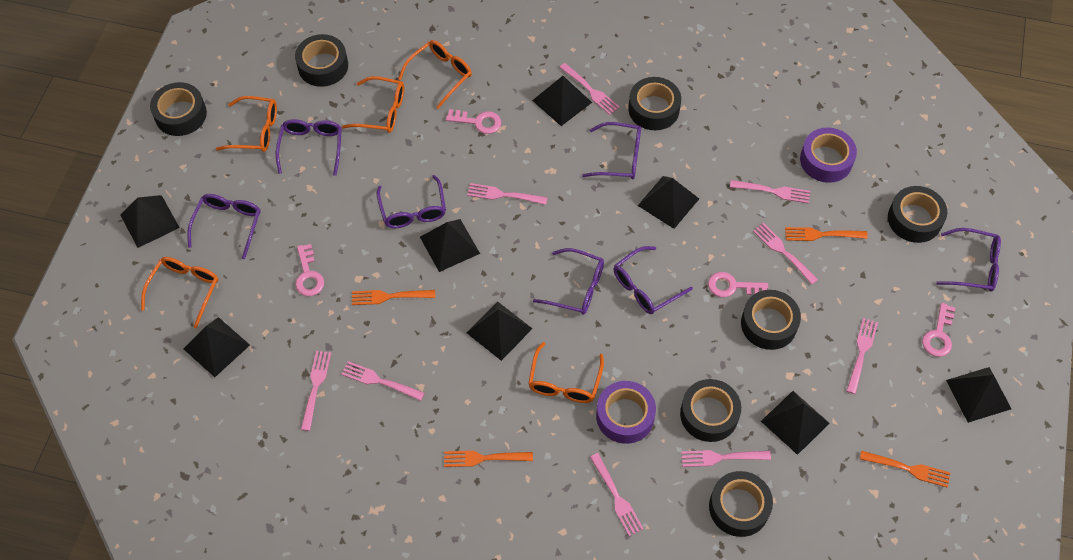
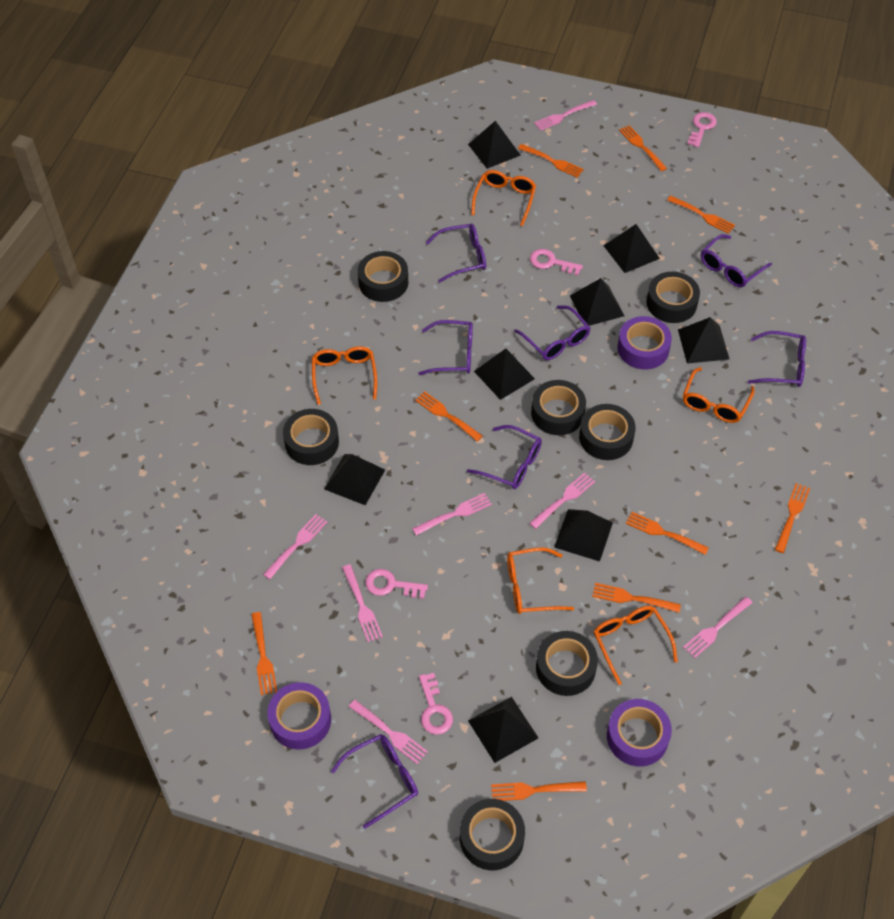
orange fork: [352,290,435,305] [444,451,533,467] [785,227,868,241] [860,450,950,488] = 4 -> [251,612,277,695] [415,391,483,441] [491,781,587,801] [518,144,584,178] [592,583,681,613] [619,125,667,171] [626,512,709,555] [667,196,735,234] [775,483,810,553] = 9
pink fork: [301,351,331,431] [341,361,424,401] [467,183,548,205] [559,63,620,115] [590,453,643,536] [681,450,771,467] [730,180,810,204] [753,223,818,284] [847,318,878,394] = 9 -> [263,514,327,579] [342,564,383,642] [349,700,428,764] [412,493,492,536] [529,472,595,529] [534,100,597,131] [683,596,753,658] = 7
purple tape: [596,381,656,444] [800,127,857,183] = 2 -> [268,682,331,750] [607,699,672,767] [617,316,672,369] = 3

